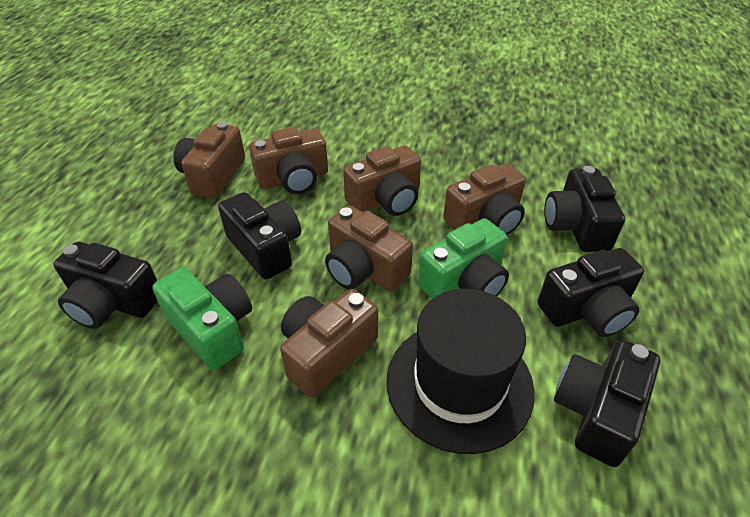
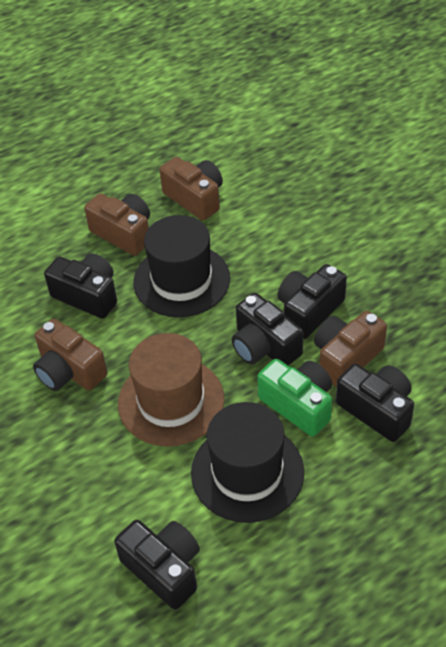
black hat: [387,289,535,454] = 1 -> [133,215,230,317] [191,402,304,523] = 2
brown camera: [173,122,245,198] [249,127,328,194] [280,289,378,397] [325,206,413,291] [343,145,421,216] [443,163,526,235] = 6 -> [33,318,108,391] [84,193,150,256] [159,157,223,220] [314,311,387,387] = 4
brown hat: none = 0 -> [118,333,225,446] = 1
green camera: [152,268,252,370] [418,219,509,299] = 2 -> [257,359,332,436] = 1

